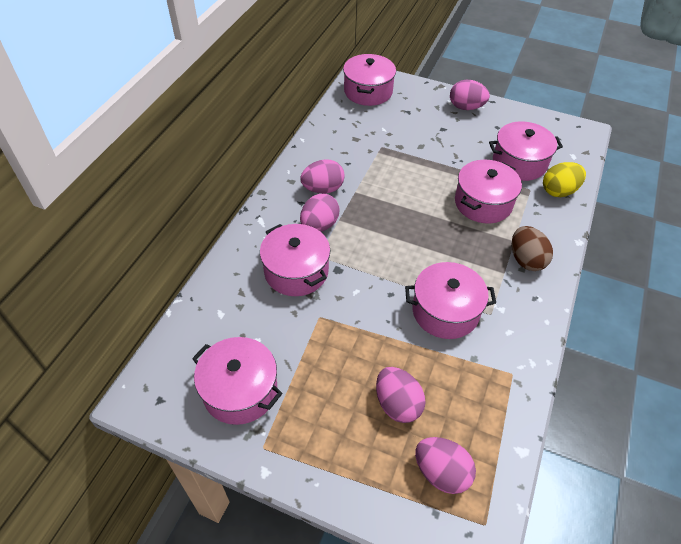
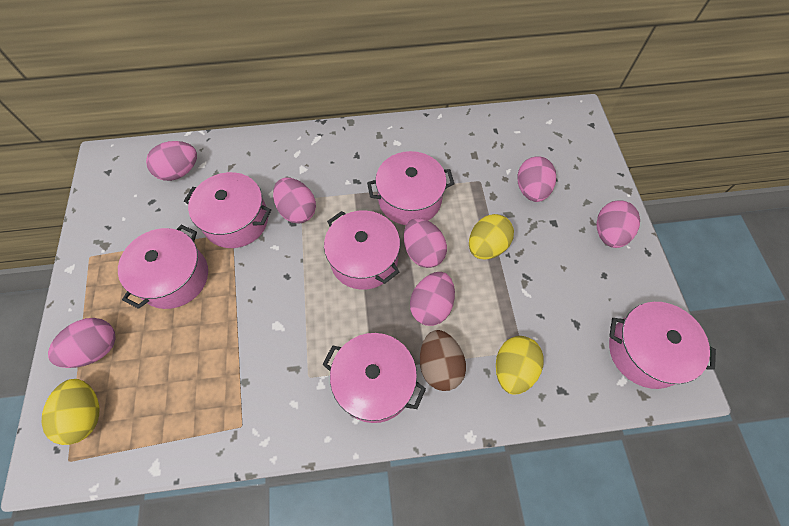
pink egg: [300,159,345,193] [300,194,340,232] [376,367,426,423] [415,437,476,494] [450,80,490,110] = 5 -> [48,318,115,368] [146,141,197,181] [273,178,316,224] [404,218,447,268] [410,272,455,326] [517,156,556,202] [596,200,640,248] = 7
yellow egg: [543,162,586,197] = 1 -> [42,379,99,445] [469,214,514,260] [496,336,544,395] = 3

